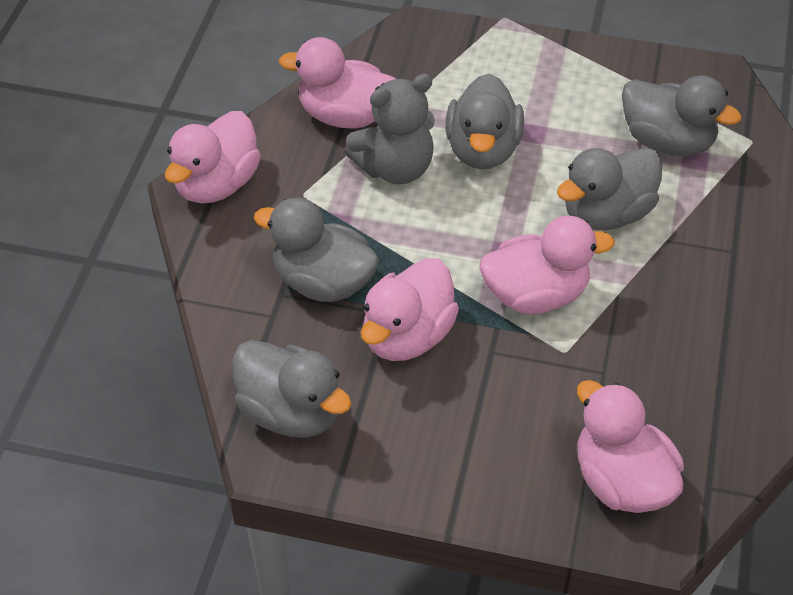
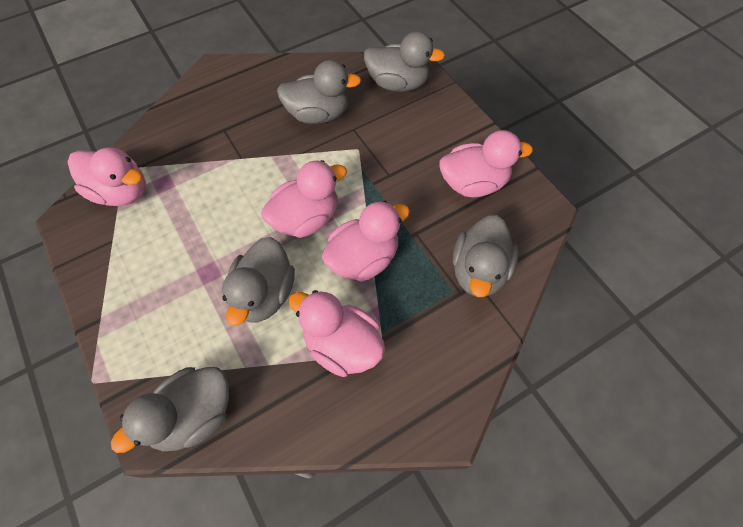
grey teddy bear: [345,74,435,184] = 1 -> none = 0

